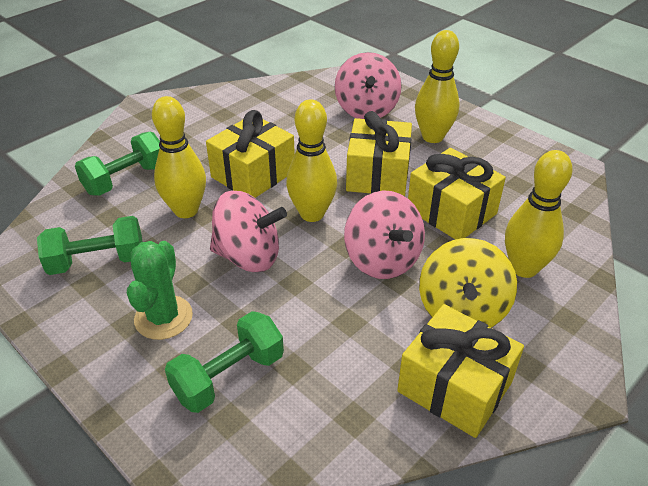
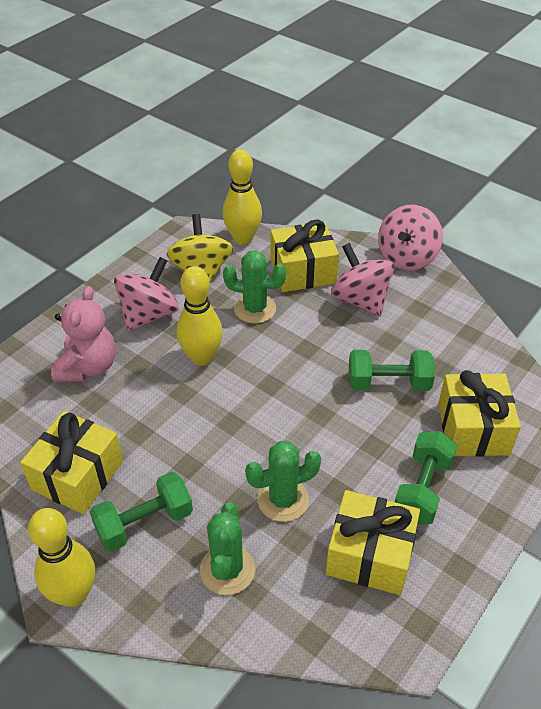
green cactus: [127,241,193,340] = 1 -> [200,502,255,595] [223,250,286,324] [245,441,321,522] = 3
pink teddy bear: none = 0 -> [51,286,116,382] = 1
yellow bowling pin: [152,96,206,218] [286,99,337,222] [415,30,460,143] [505,150,573,278] = 4 -> [28,508,95,607] [177,266,223,366] [222,149,262,245] = 3

